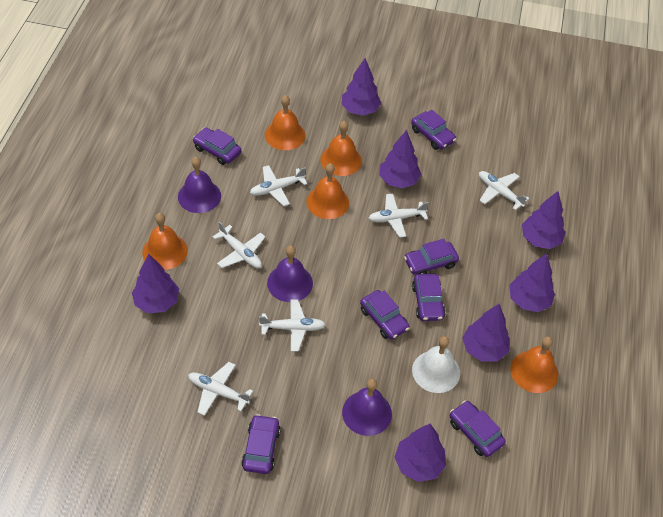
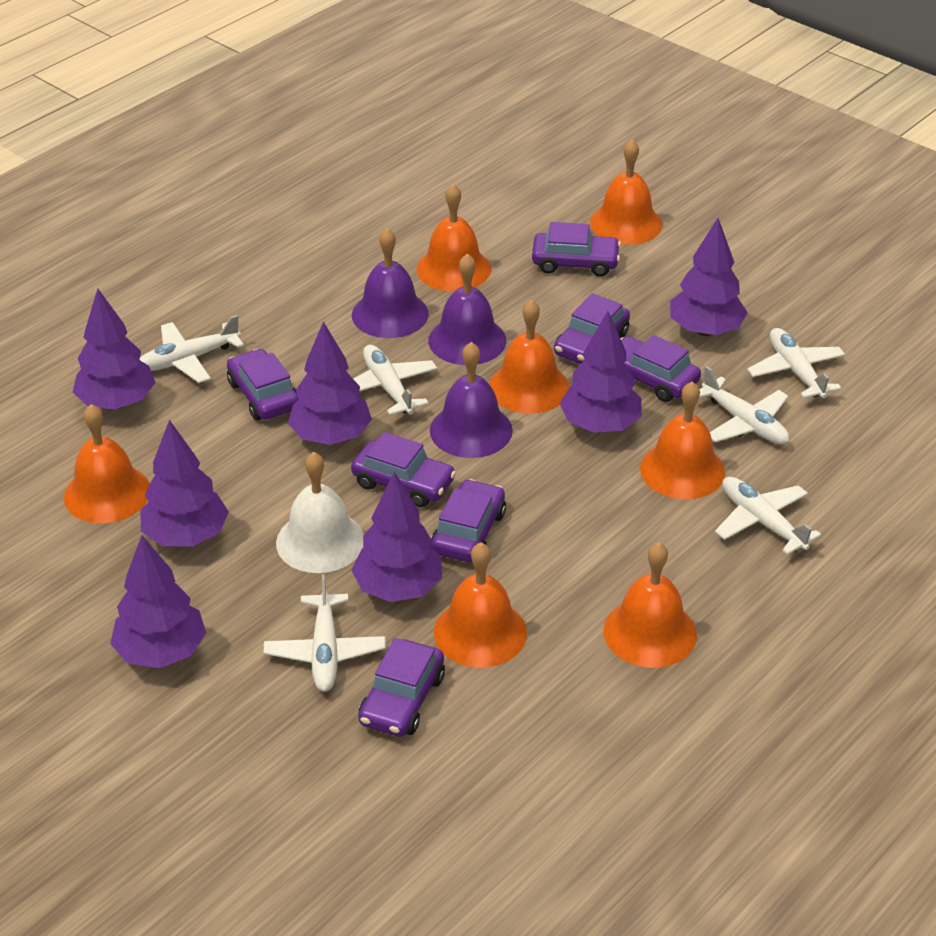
orange bell: [142,213,188,270] [265,95,305,150] [307,163,349,219] [320,121,362,176] [510,337,558,393] = 5 -> [64,404,150,523] [417,184,491,292] [434,543,527,668] [489,299,569,414] [590,139,663,245] [603,543,697,668] [640,381,725,499] = 7

